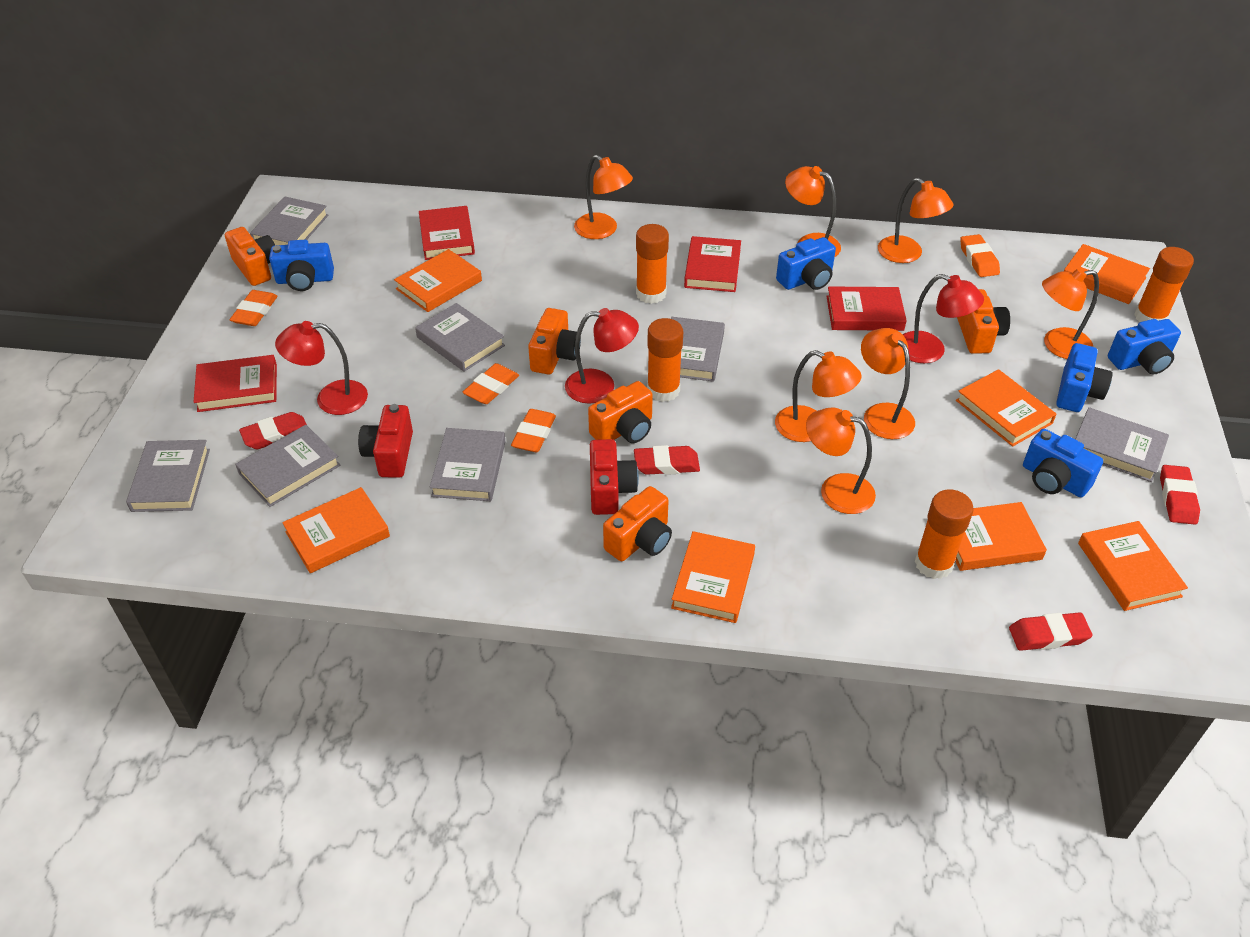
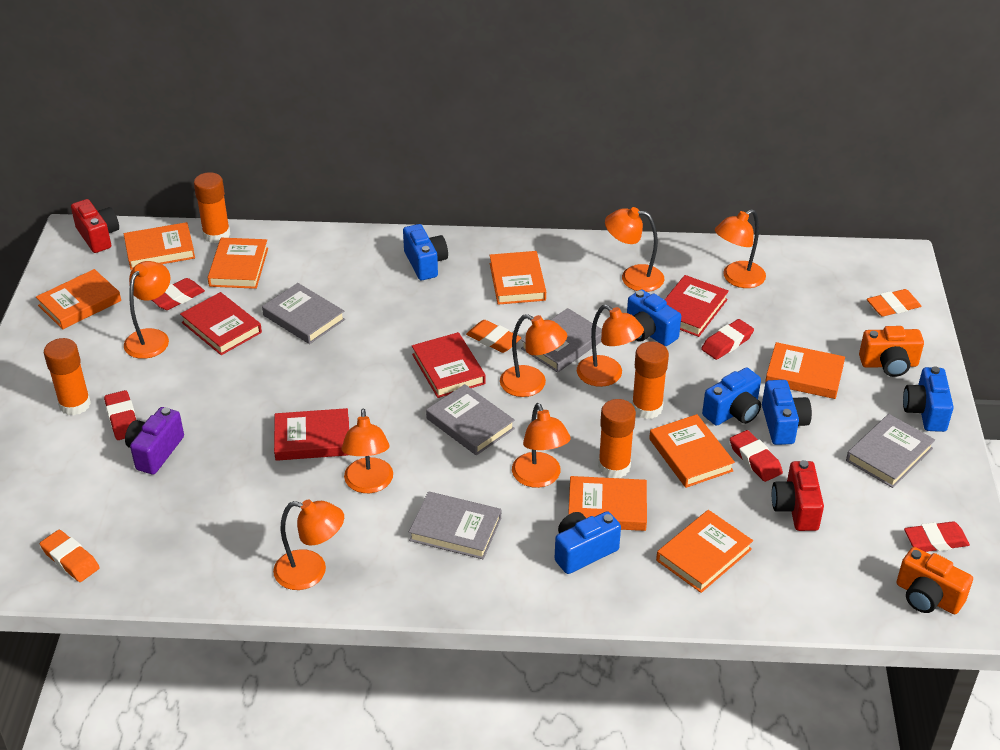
blue camera: [269,240,334,291] [776,237,836,290] [1023,429,1103,497] [1056,343,1112,412] [1108,319,1181,375] = 5 -> [403,224,448,280] [555,511,621,574] [627,289,681,346] [702,367,761,426] [762,380,812,445] [903,366,954,432] = 6
grey book: [126,440,210,512] [235,425,341,507] [250,197,329,245] [415,303,505,372] [430,428,505,501] [671,317,725,382] [1075,407,1169,482] = 7 -> [262,283,345,344] [409,491,501,559] [426,384,515,455] [521,308,602,373] [846,414,935,488] = 5
orange book: [282,487,390,573] [394,249,482,312] [671,531,755,623] [955,502,1047,571] [956,369,1056,447] [1064,244,1150,304] [1078,521,1188,611] = 7 -> [36,269,121,329] [124,222,195,270] [207,238,268,289] [490,251,546,305] [568,476,647,531] [649,414,735,488] [656,510,753,593] [765,342,845,399] = 8
orange camera: [225,227,275,286] [528,308,581,375] [588,381,653,443] [603,486,672,561] [957,289,1010,354] = 5 -> [859,326,924,377] [896,547,973,614] = 2
orange eraser: [230,290,277,326] [463,363,519,404] [511,409,556,452] [960,234,1000,277] = 4 -> [40,530,100,582] [466,320,521,353] [867,289,921,317] = 3
orange lamp: [574,155,633,239] [775,350,861,442] [785,166,841,258] [806,408,876,514] [861,328,915,439] [878,178,954,263] [1042,268,1099,359] = 7 -> [124,261,171,359] [273,499,344,590] [341,408,393,493] [500,314,567,397] [512,403,571,488] [577,304,644,387] [605,207,664,292] [715,209,766,288] = 8
purple camera: none = 0 -> [125,407,184,475] = 1
red eraser: [239,412,307,449] [634,445,700,475] [1009,612,1093,651] [1160,465,1200,525] = 4 -> [104,390,137,440] [152,278,205,310] [701,319,754,360] [730,430,783,482] [904,521,970,552] = 5
red lamp: [275,321,368,415] [565,308,639,404] [902,274,984,363] = 3 -> none = 0

